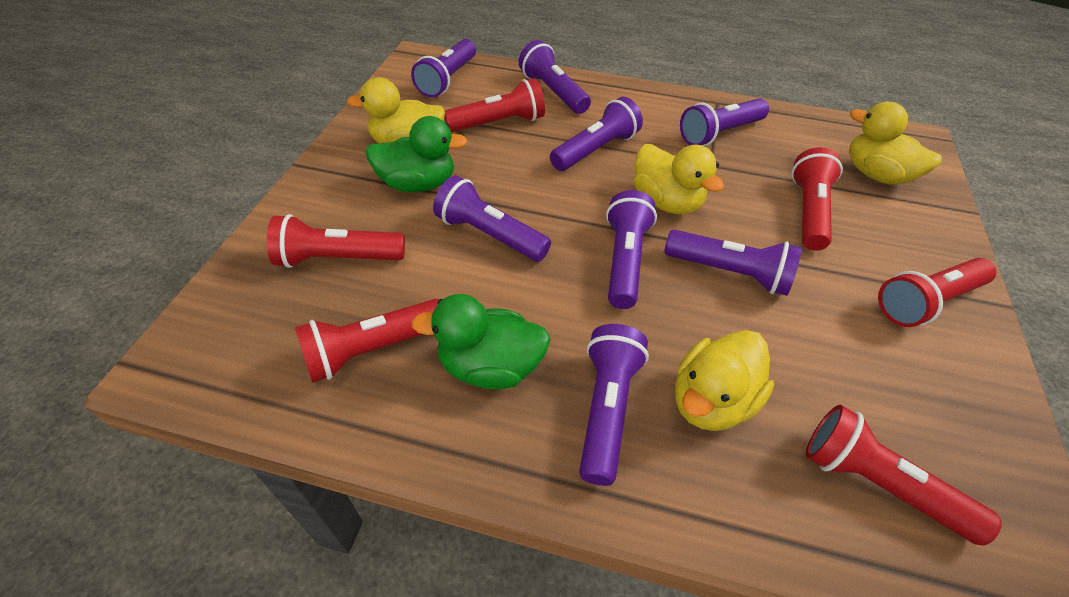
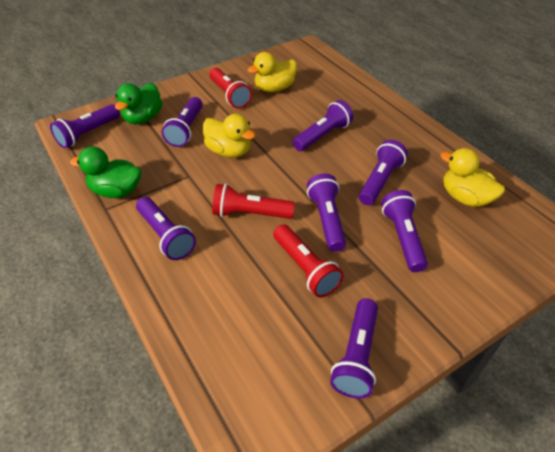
red flashlight: [267,214,405,268] [295,299,439,383] [444,78,545,132] [792,147,843,251] [806,405,1002,545] [878,258,996,327] = 6 -> [209,68,252,108] [212,184,295,219] [273,225,344,297] = 3
yellow duck: [347,77,445,143] [634,144,724,214] [675,330,774,431] [849,102,942,185] = 4 -> [203,113,256,157] [247,52,297,92] [440,148,505,207] = 3

